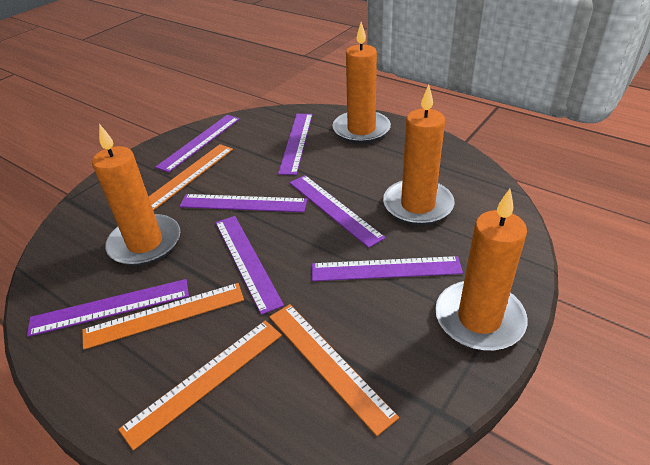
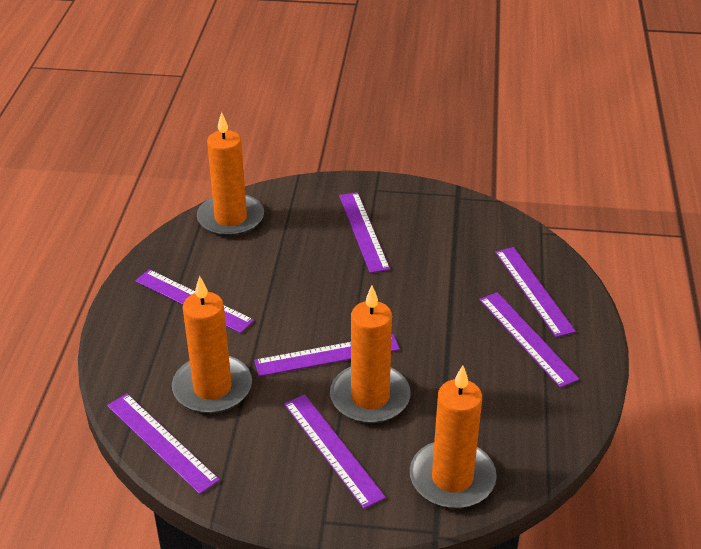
orange ruler: [82,283,244,349] [118,321,282,450] [149,144,233,210] [269,304,399,436] = 4 -> none = 0

